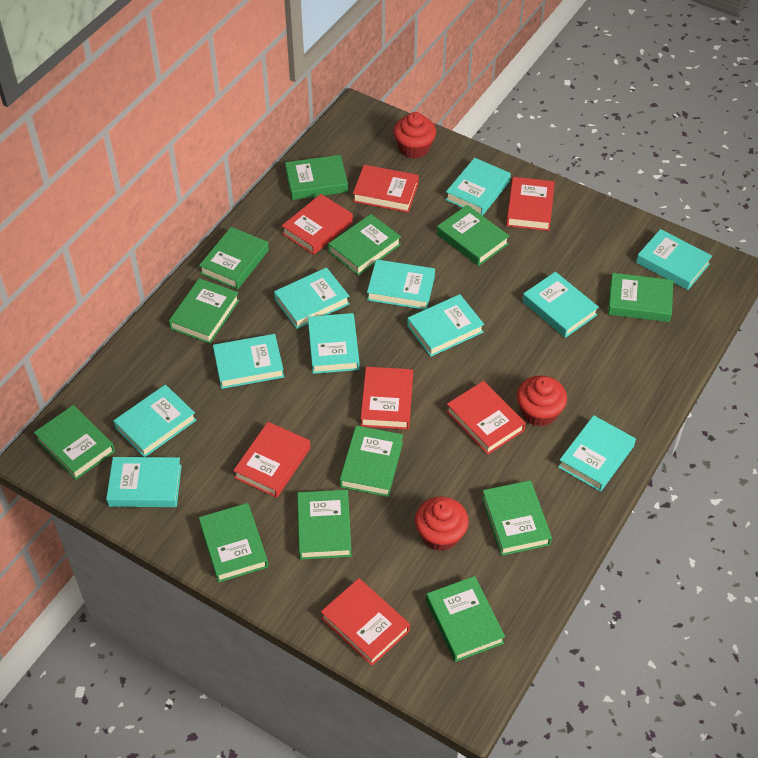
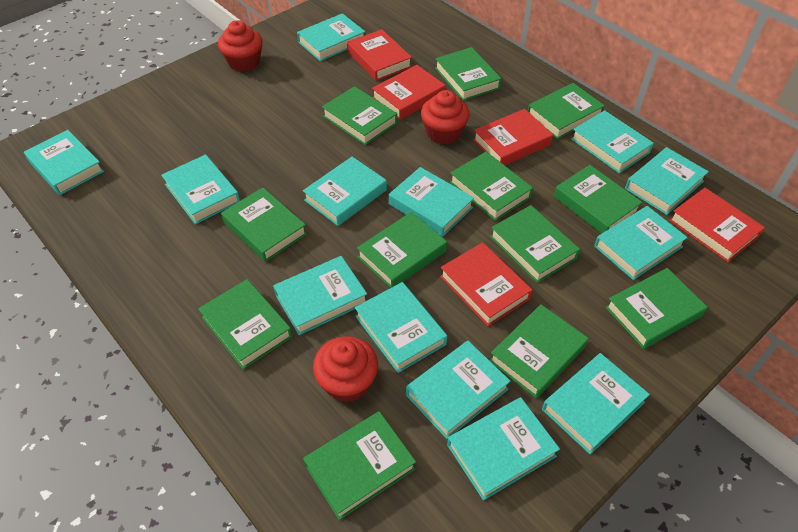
red book: [233,422,310,498] [282,194,353,255] [321,578,410,666] [353,165,419,212] [361,367,413,430] [446,381,526,455] [506,177,555,231] = 7 -> [347,29,412,81] [372,65,446,120] [440,242,532,326] [473,109,553,165] [669,188,765,262] = 5
turquoise book: [106,457,182,507] [113,385,196,457] [213,334,284,389] [274,267,350,329] [308,313,360,374] [367,259,435,310] [407,294,484,357] [446,158,511,216] [522,272,599,338] [558,415,636,492] [636,229,712,290] = 11 -> [24,130,104,195] [161,154,240,224] [273,256,367,335] [297,13,365,61] [303,157,387,226] [355,282,447,373] [389,167,474,237] [406,341,511,439] [447,397,560,500] [542,353,650,454] [571,110,654,173] [594,206,688,280] [625,147,709,215] = 13

